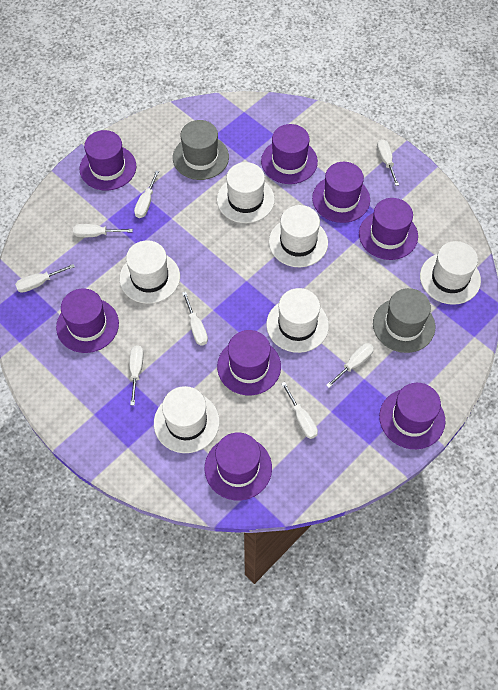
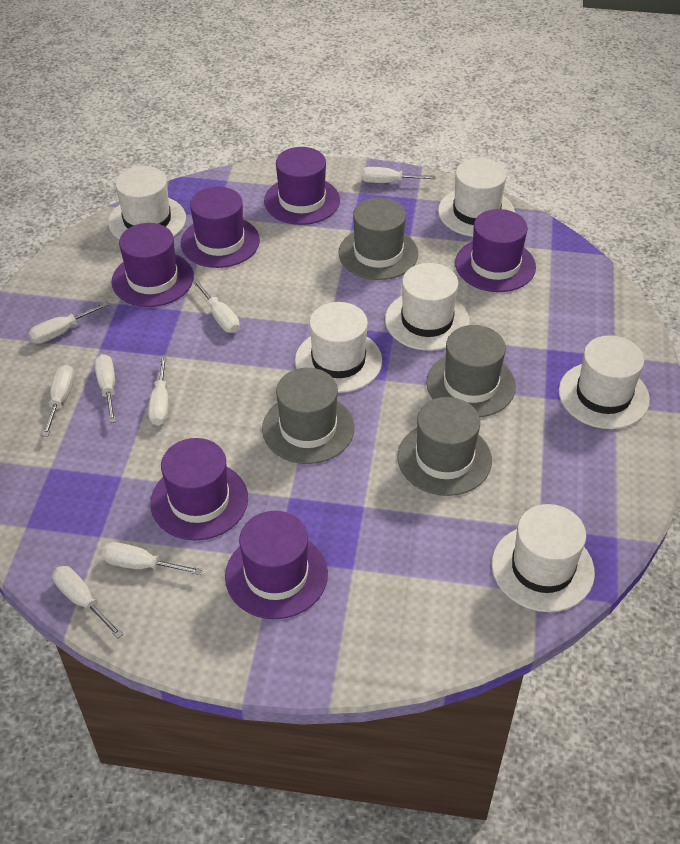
grey hat: [173,120,229,180] [373,288,435,353] = 2 -> [262,368,354,464] [339,198,418,280] [397,397,492,496] [426,325,516,417] = 4
purple hat: [56,289,119,353] [79,130,136,191] [205,432,272,500] [217,330,281,395] [261,124,318,184] [312,162,370,223] [359,198,418,260] [379,383,445,449] = 8 -> [112,223,194,307] [150,438,248,540] [181,187,260,268] [225,511,328,619] [264,147,340,225] [455,209,536,292] = 6

